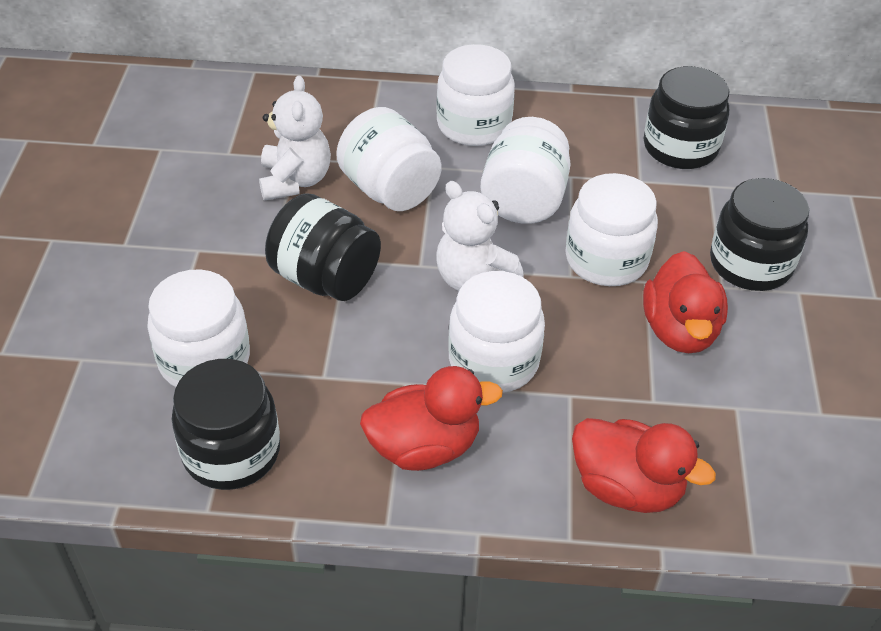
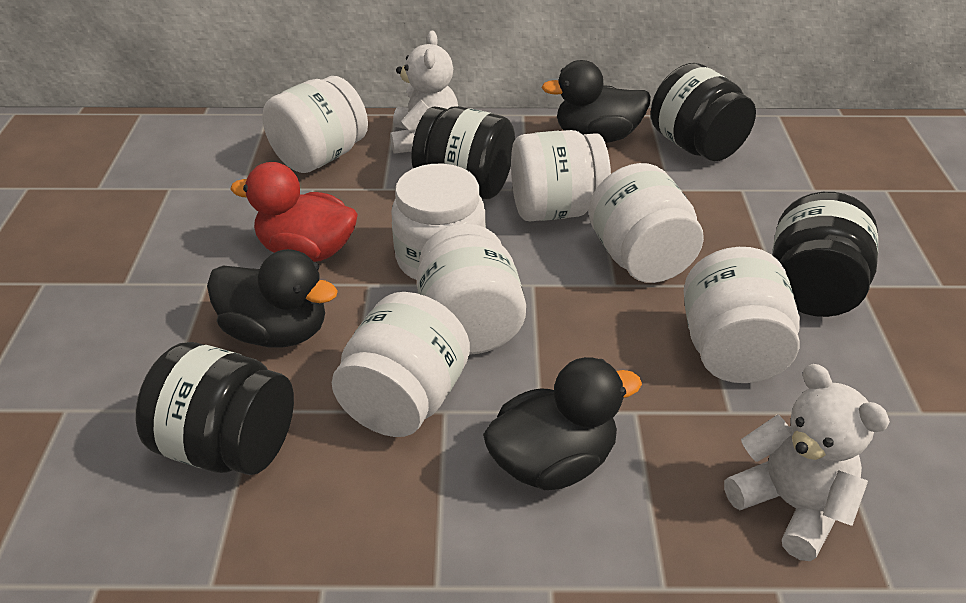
black duck: none = 0 -> [207,249,338,348] [483,357,642,490] [541,60,651,143] = 3
red duck: [360,366,503,471] [572,418,716,513] [643,251,728,353] = 3 -> [230,162,358,262] = 1
white jar: [147,269,250,387] [336,107,442,211] [436,44,515,146] [448,271,545,393] [481,117,570,224] [565,173,658,286] = 6 -> [262,76,368,173] [332,292,470,437] [391,164,486,280] [417,224,526,354] [511,130,611,221] [589,163,704,283] [684,247,800,383] = 7

